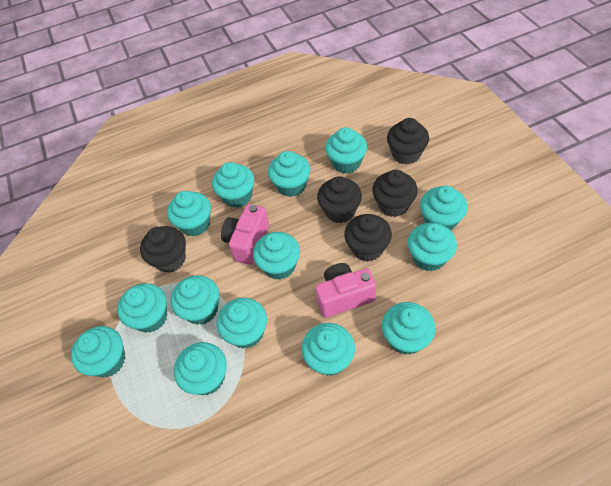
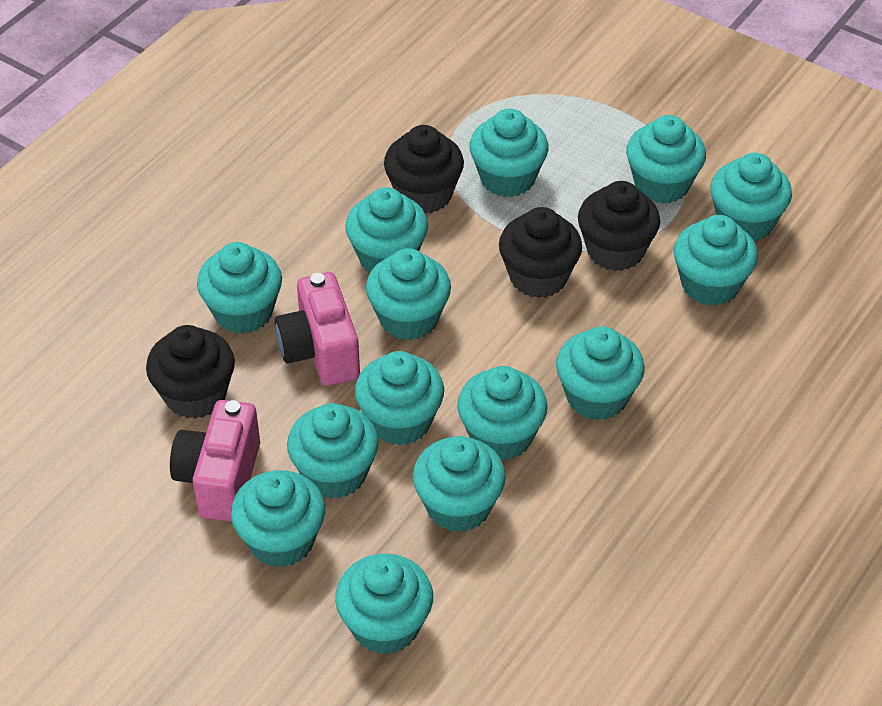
black cupcake: [140,226,186,272] [317,176,362,223] [344,214,392,262] [372,170,418,217] [387,118,429,165] = 5 -> [146,325,235,419] [384,125,464,214] [499,207,582,298] [578,181,660,271] = 4

